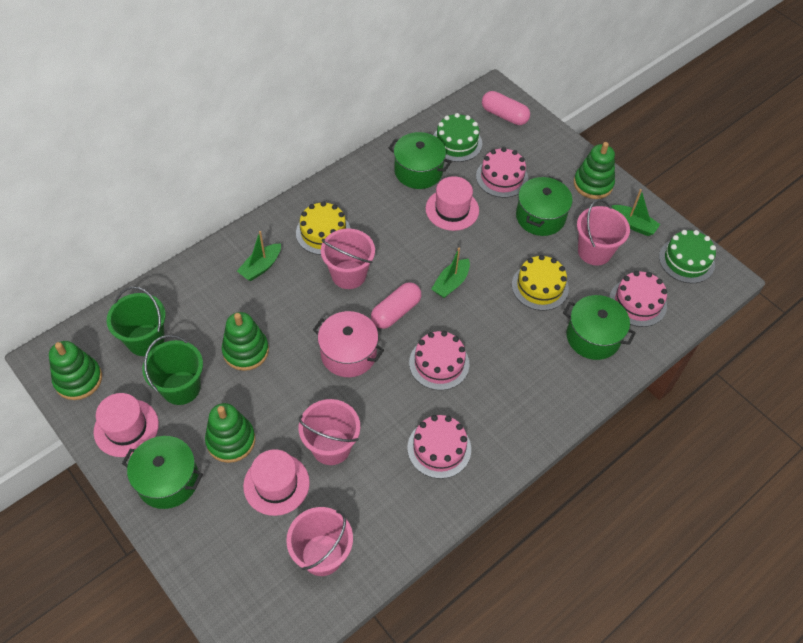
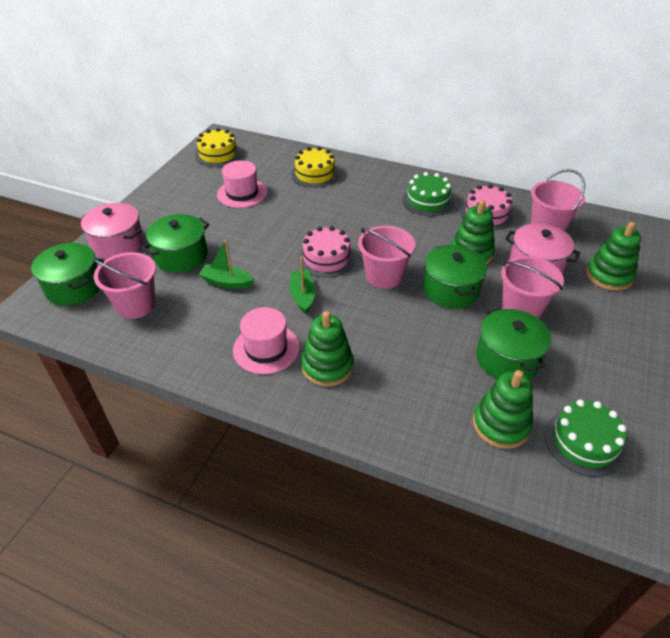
green boat: [237,231,281,281] [431,248,470,298] [611,189,660,236] = 3 -> [198,240,254,289] [290,257,316,314] = 2
green bucket: [107,286,166,356] [142,335,203,405] = 2 -> none = 0
pink cake: [407,415,471,479] [409,331,469,390] [476,147,528,198] [609,271,667,327] = 4 -> [298,226,355,277] [460,184,514,230] = 2
pink capsule: [371,282,421,329] [482,91,530,125] = 2 -> none = 0
pink hat: [94,393,159,457] [243,449,310,516] [426,176,479,231] = 3 -> [217,160,267,208] [233,307,300,374] = 2
pink pot: [313,311,384,377] = 1 -> [81,203,144,259] [505,223,580,275] = 2

